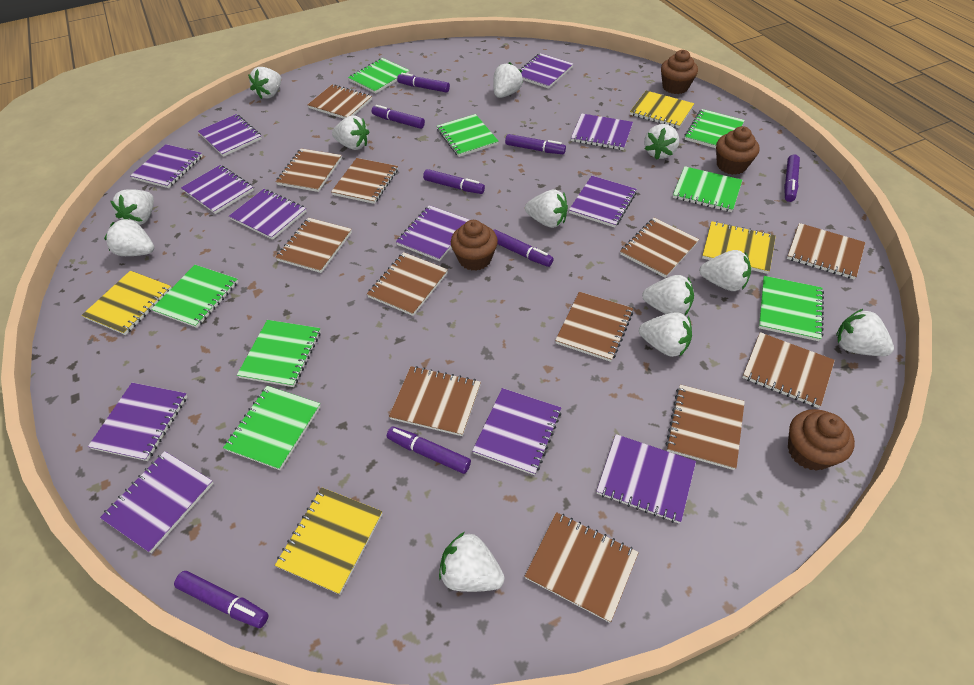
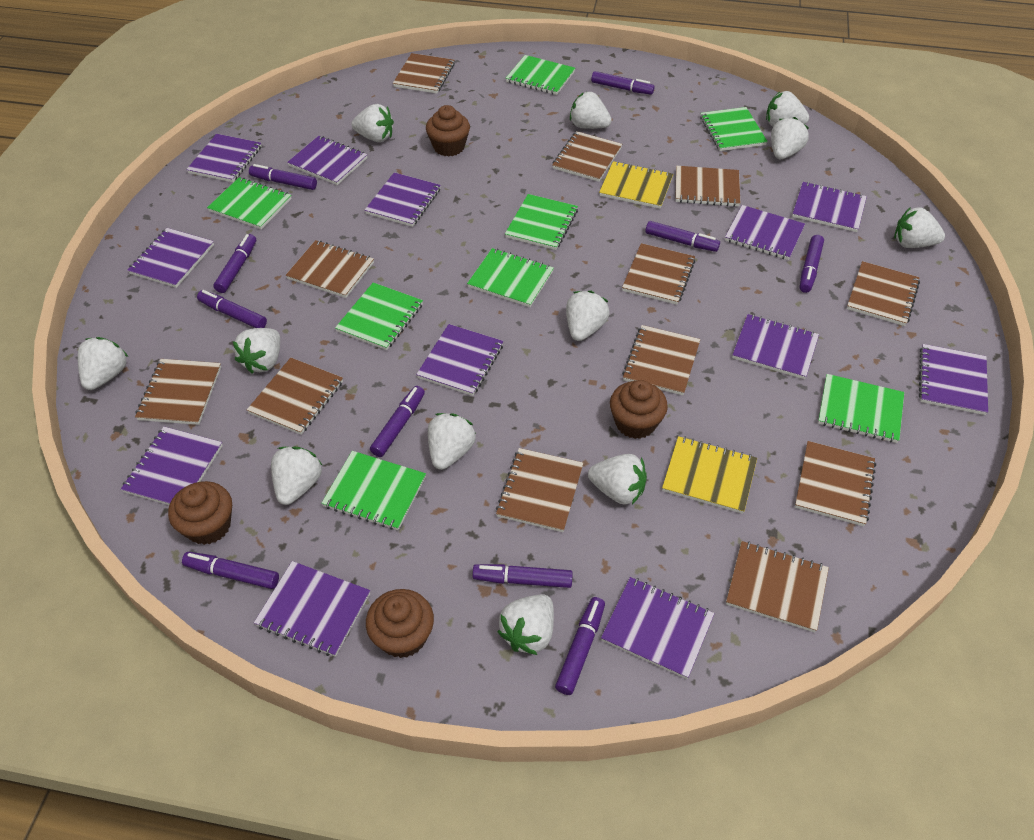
purple marker: [174,571,268,628] [372,105,425,129] [387,427,471,474] [397,73,450,93] [423,169,485,194] [493,230,554,267] [505,134,566,154] [784,154,800,202] = 8 -> [182,552,279,589] [197,290,267,328] [213,234,256,293] [249,164,317,190] [370,386,425,457] [472,564,573,588] [555,597,605,695] [591,71,655,95] [645,221,720,252] [800,235,824,293] = 10
yellow notebook: [82,271,171,335] [275,487,382,595] [630,91,695,128] [702,221,776,274] = 4 -> [599,161,673,209] [662,436,757,514] = 2

